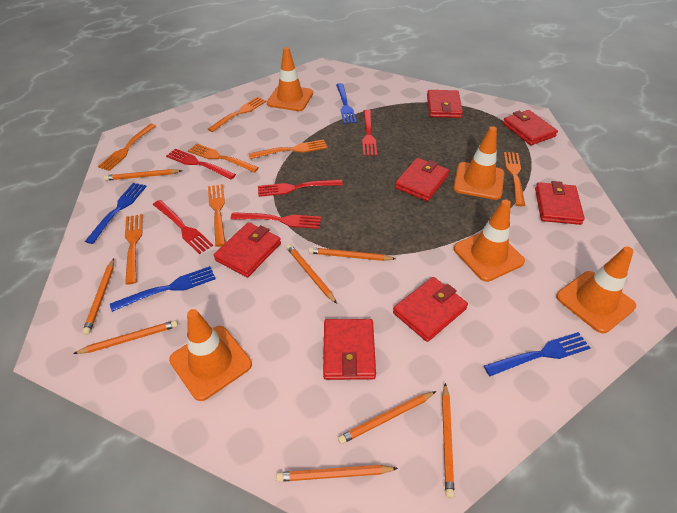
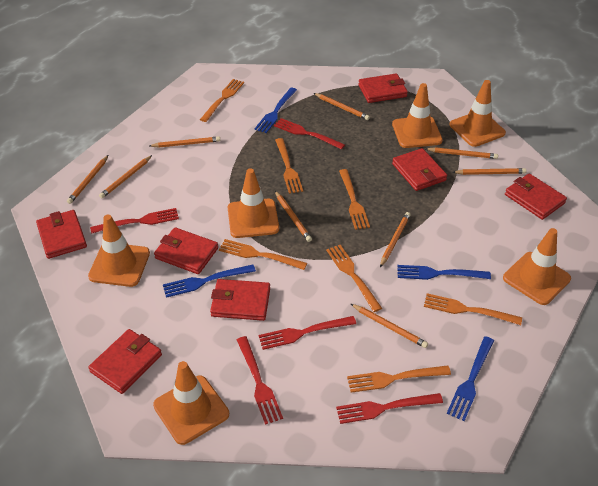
orange pencil: [73,320,178,354] [82,258,114,335] [104,169,182,181] [276,465,398,482] [286,244,337,304] [309,247,396,261] [338,391,436,444] [442,383,455,498] = 8 -> [67,155,108,204] [99,155,152,199] [149,136,220,148] [275,191,312,242] [314,93,370,120] [351,304,428,348] [380,212,410,267] [426,147,498,159] [453,168,527,175] = 9
orange traffic cone: [169,309,252,401] [267,47,313,111] [453,126,504,200] [454,199,525,282] [556,246,636,333] = 5 -> [88,215,150,287] [153,361,229,445] [228,168,279,238] [392,83,443,148] [450,80,506,147] [503,228,571,305] = 6

